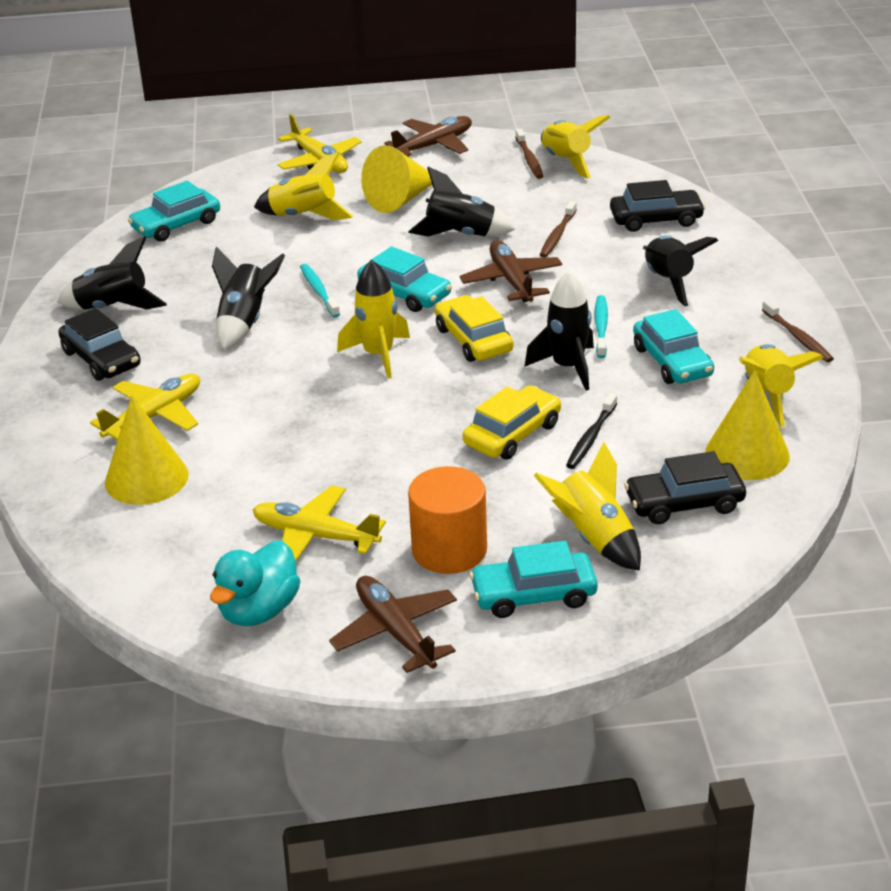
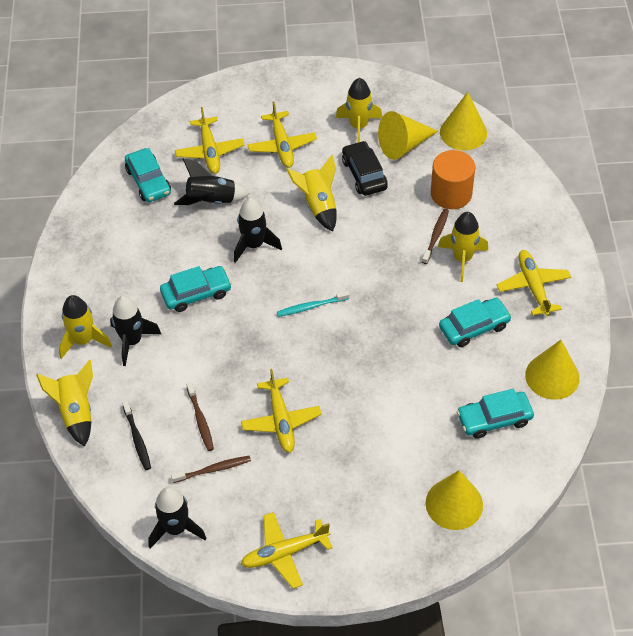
black car: [58,308,141,381] [610,180,705,232] [624,451,746,524] = 3 -> [342,141,388,196] = 1
black rocket: [57,236,167,310] [212,247,285,350] [408,167,515,236] [524,271,594,391] [643,235,718,306] = 5 -> [110,296,161,366] [148,487,207,549] [174,158,250,205] [234,198,282,263] = 4
brown plane: [329,576,457,673] [385,116,472,157] [459,240,562,302] = 3 -> none = 0
turquoise duck: [210,541,300,626] = 1 -> none = 0
turquoise toothbrush: [300,264,340,318] [595,295,608,358] = 2 -> [277,291,349,317] = 1
yellow car: [435,295,513,362] [463,385,561,460] = 2 -> none = 0
yellow cone: [105,395,189,505] [361,145,432,213] [705,370,790,480] = 3 -> [378,111,438,160] [426,470,483,530] [440,92,487,151] [525,340,580,400] = 4
yellow plane: [90,374,200,440] [253,485,386,561] [278,114,362,173] = 3 -> [175,107,245,174] [241,369,322,453] [241,512,333,589] [247,101,317,168] [497,250,571,316] = 5

